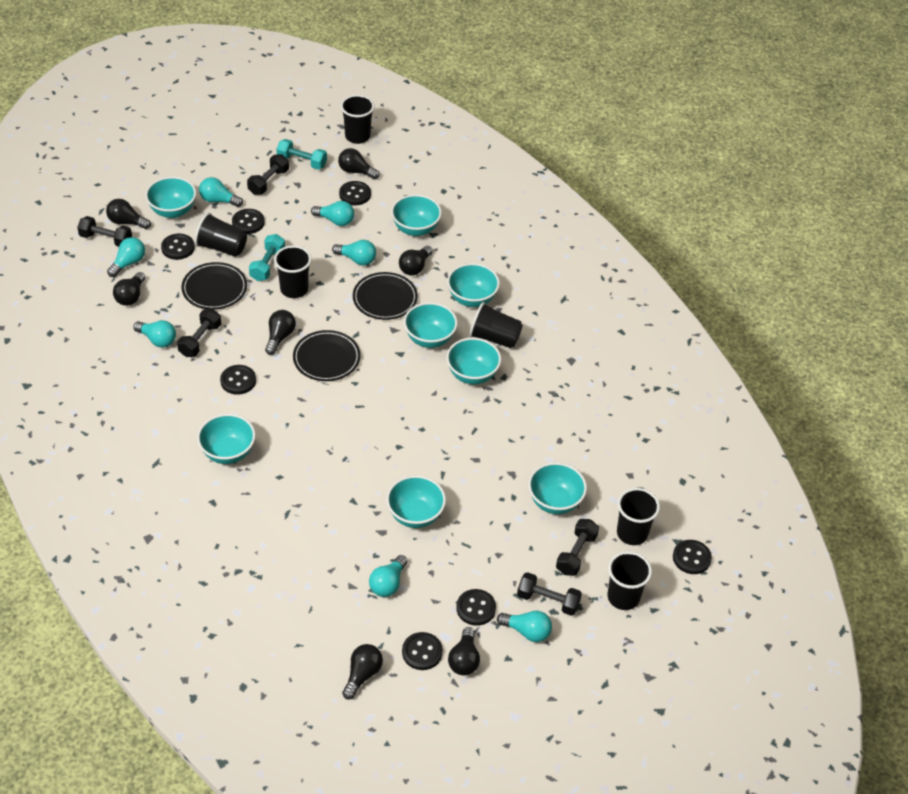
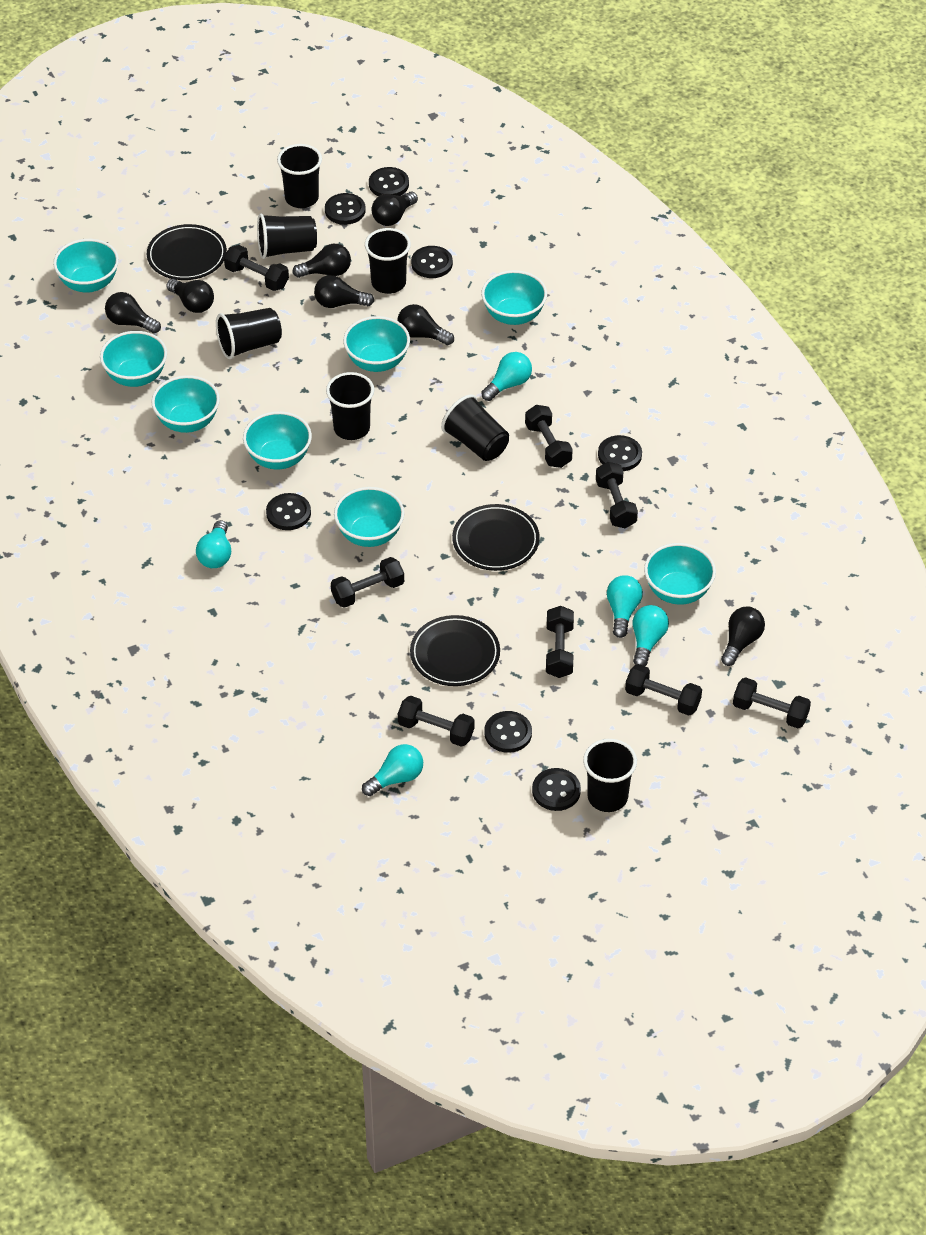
black cup: [195,213,247,257] [274,246,312,298] [340,95,375,144] [469,302,523,348] [608,551,652,610] [617,488,660,545] = 6 -> [216,308,282,359] [257,213,317,259] [277,144,322,208] [326,372,374,440] [365,228,411,294] [441,395,509,461] [583,739,637,812] = 7
black dumbbell: [77,216,132,247] [177,309,221,357] [247,154,289,195] [517,572,582,616] [556,519,599,576] = 5 -> [224,245,289,291] [331,557,404,608] [398,696,475,747] [525,405,573,468] [546,606,574,678] [596,462,638,528] [625,664,702,716] [733,677,811,728] = 8
turquoise dumbbell: [249,234,285,281] [277,139,327,170] = 2 -> none = 0
turquoise light bulb: [107,237,145,277] [133,320,176,348] [199,177,243,207] [311,201,354,226] [332,240,376,266] [369,555,408,597] [497,611,552,642] = 7 -> [196,520,231,568] [362,744,423,796] [481,352,532,401] [607,575,643,638] [633,605,669,666] = 5

